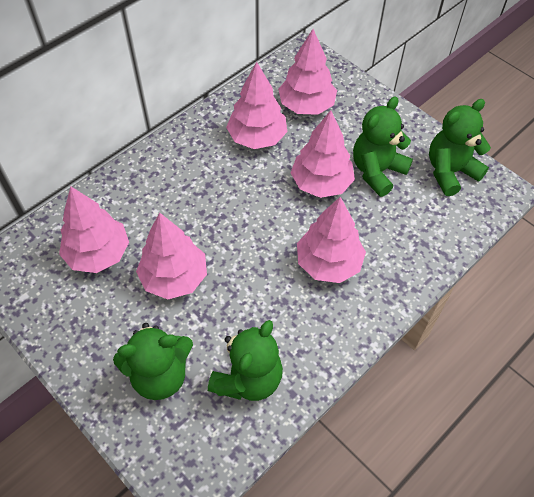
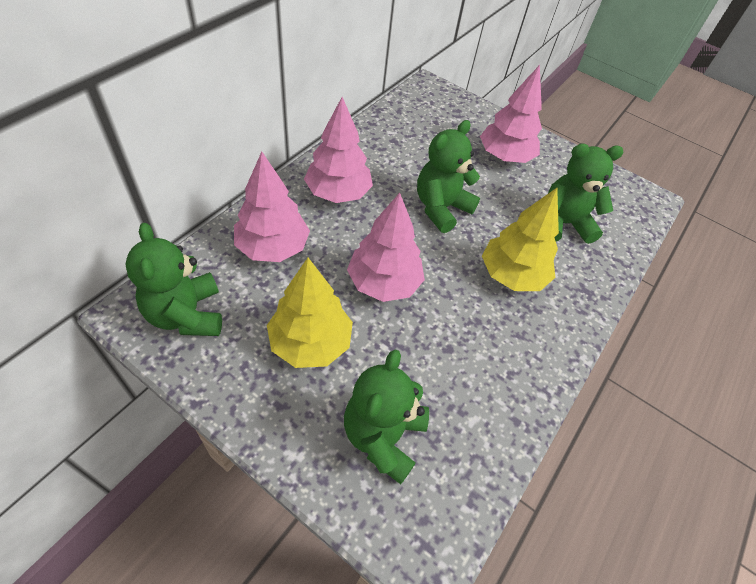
pink tree: [59,186,129,273] [136,212,207,299] [226,62,287,149] [278,29,337,115] [291,110,355,198] [297,197,366,283] = 6 -> [234,152,310,262] [304,97,373,203] [347,193,425,302] [480,65,542,163] = 4
yellow tree: none = 0 -> [267,258,353,368] [482,188,559,291] = 2

